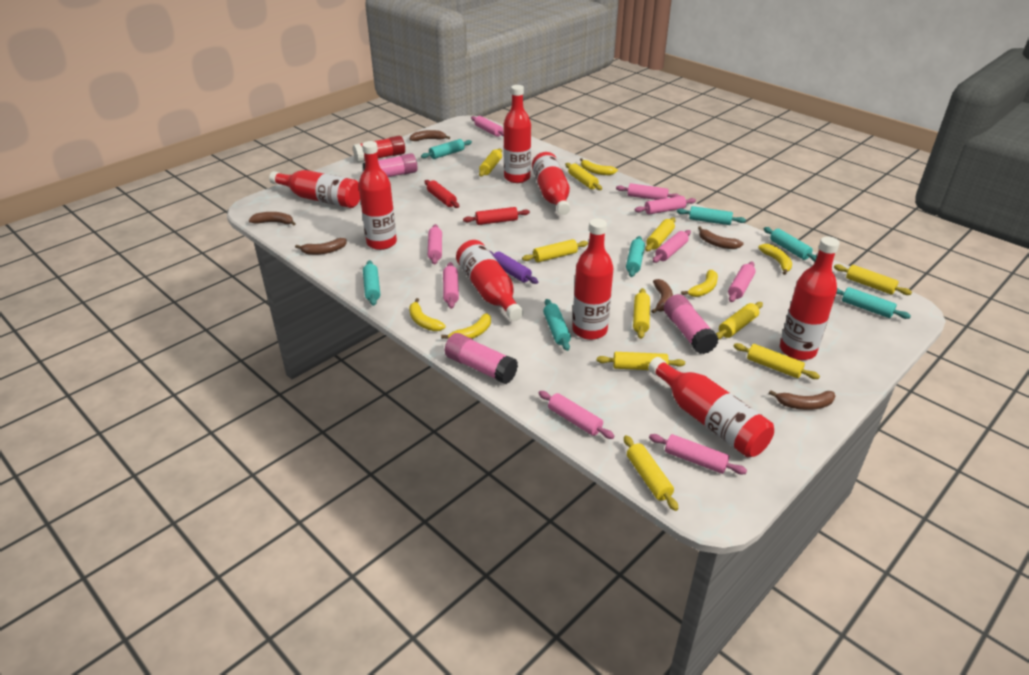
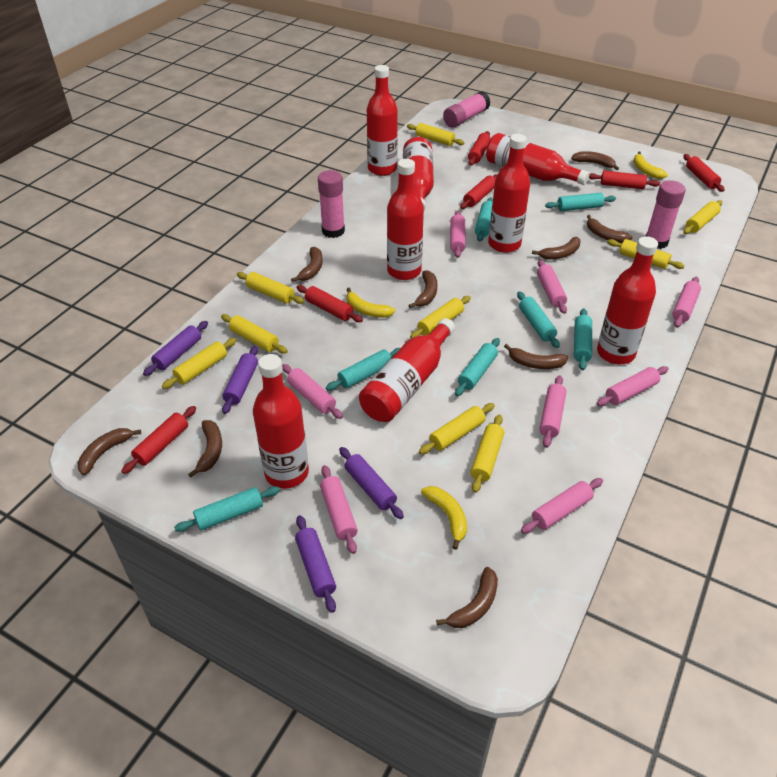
brown banana: [249,212,296,225] [295,238,347,255] [410,130,450,141] [651,279,673,313] [698,226,744,249] [769,390,835,410] = 6 -> [78,428,141,475] [188,420,222,477] [291,247,323,282] [408,270,438,308] [436,567,498,628] [504,344,568,369] [532,237,581,260] [571,151,619,170] [587,215,632,243] = 9
pink rolling pin: [428,224,442,264] [443,262,459,309] [471,116,504,137] [538,391,615,439] [616,183,680,200] [635,196,696,214] [649,434,747,474] [653,230,691,263] [728,261,756,302] = 9 -> [282,364,343,419] [320,465,358,554] [450,211,466,258] [521,478,603,534] [537,260,567,314] [540,375,567,448] [596,366,668,406] [672,277,701,328] = 8
purple rolling pin: [490,251,538,284] = 1 -> [143,321,208,376] [222,346,258,414] [295,515,336,613] [339,447,404,519] = 4
red glue stick: [353,136,405,163] = 1 -> none = 0
red rolling pin: [425,180,460,208] [463,207,530,225] = 2 -> [121,406,196,474] [297,285,363,322] [460,174,498,209] [468,131,491,166] [589,171,660,189] [683,154,725,192] = 6
yellow banana: [409,298,446,331] [441,313,491,339] [580,158,618,175] [681,270,718,297] [758,244,792,275] = 5 -> [346,288,396,318] [421,486,467,550] [633,152,668,179] = 3
yellow rolling pin: [479,149,502,176] [522,239,588,262] [565,163,602,190] [597,352,685,370] [624,435,678,511] [633,288,650,339] [645,218,675,251] [716,302,763,339] [733,343,820,379] [834,264,912,295] = 10 -> [162,338,237,389] [221,314,288,354] [237,272,304,304] [407,123,464,146] [410,296,471,339] [419,403,495,454] [470,415,504,493] [607,239,685,269] [683,200,722,234] = 9

